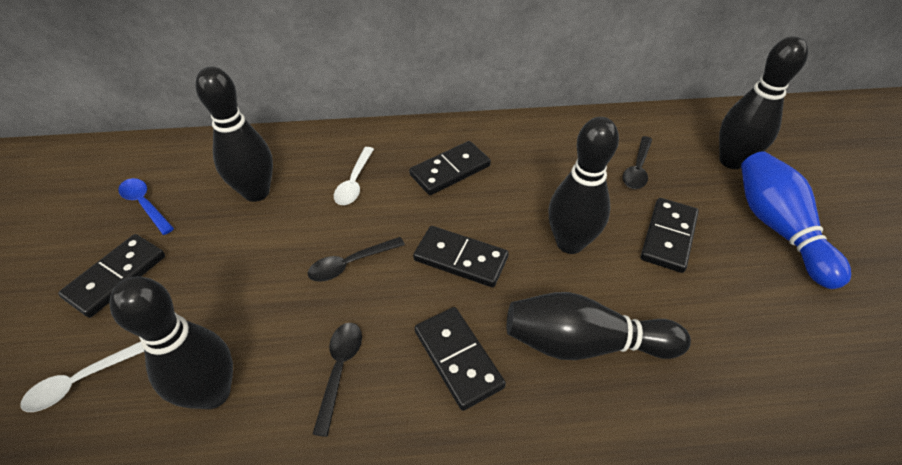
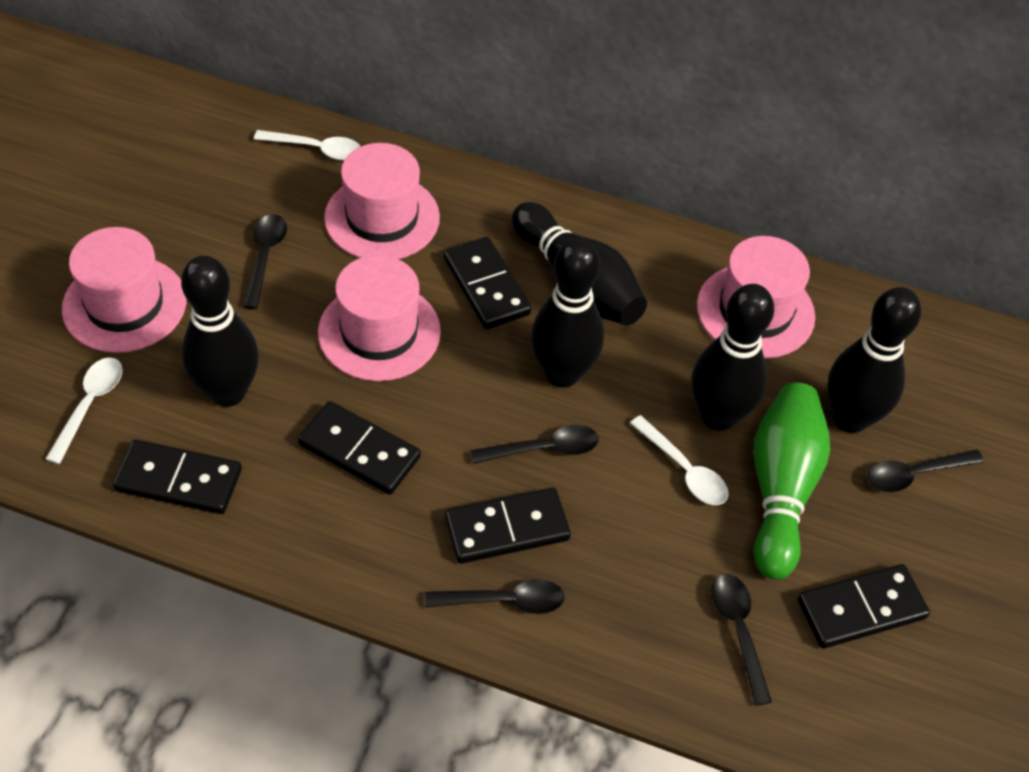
black spoon: [308,237,405,282] [313,323,362,437] [622,136,652,189] = 3 -> [243,214,287,309] [425,579,565,614] [471,425,599,464] [712,574,772,706] [867,449,984,492] = 5
blue bowling pin: [741,151,851,289] = 1 -> none = 0
blue spoon: [118,178,174,235] = 1 -> none = 0
green bowling pin: none = 0 -> [754,383,830,580] = 1
pink hat: none = 0 -> [62,227,186,353] [318,255,441,381] [324,143,440,259] [697,236,815,358] = 4
white spoon: [20,342,144,412] [334,147,374,205] = 2 -> [45,357,123,464] [254,130,361,160] [630,415,729,505] = 3

